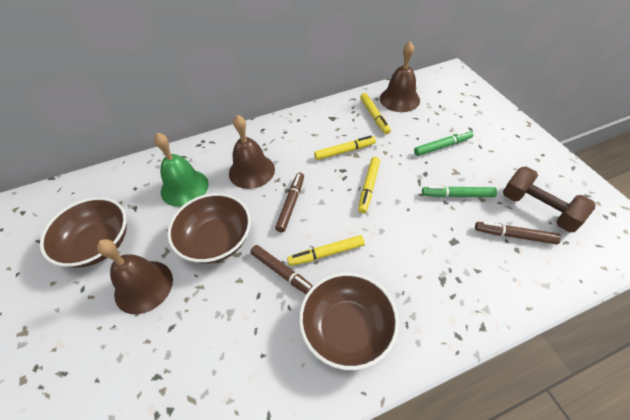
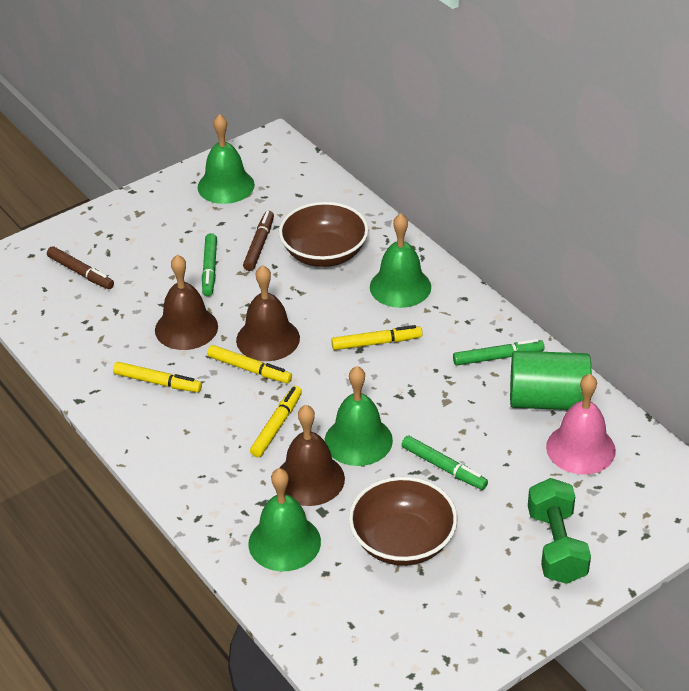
brown bowl: [40,197,127,268] [167,193,251,264] [299,273,399,370] = 3 -> [279,202,369,267] [349,477,457,566] = 2
brown dumbbell: [503,167,596,233] = 1 -> none = 0
brown marker: [250,245,313,294] [275,173,304,232] [475,222,561,244] = 3 -> [47,246,114,289] [243,211,274,271] = 2
green bell: [154,133,209,207] = 1 -> [198,114,255,204] [248,468,321,571] [324,366,393,466] [370,213,431,308] = 4
green cylinder: none = 0 -> [510,351,591,410] = 1
green dumbbell: none = 0 -> [528,478,591,584] = 1
green marker: [414,130,473,156] [422,186,497,197] = 2 -> [202,233,217,296] [402,435,488,490] [453,339,544,365] = 3
pink bell: none = 0 -> [546,374,616,475] = 1

